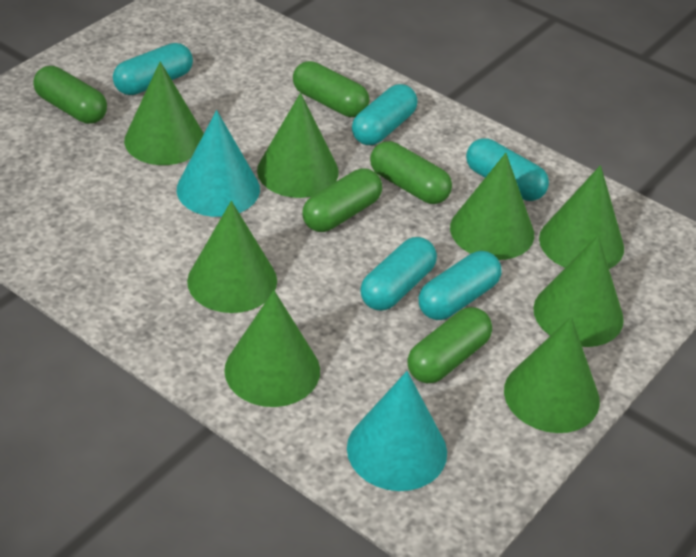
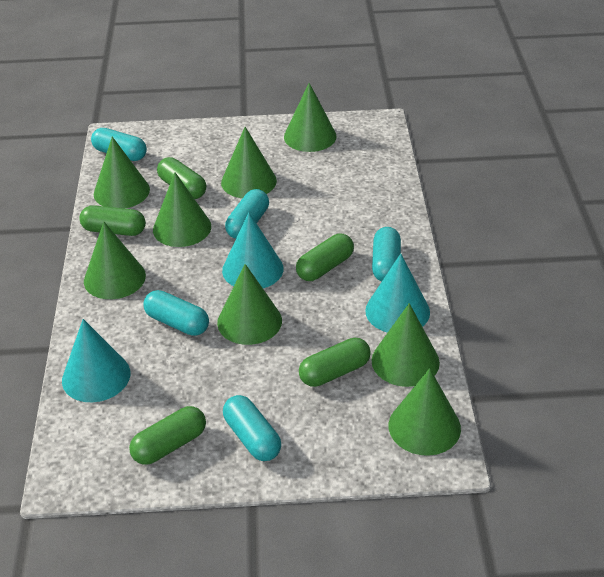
turquoise cone: [177,110,260,217] [347,371,447,491] = 2 -> [62,319,130,402] [222,213,284,288] [365,254,430,333] = 3

